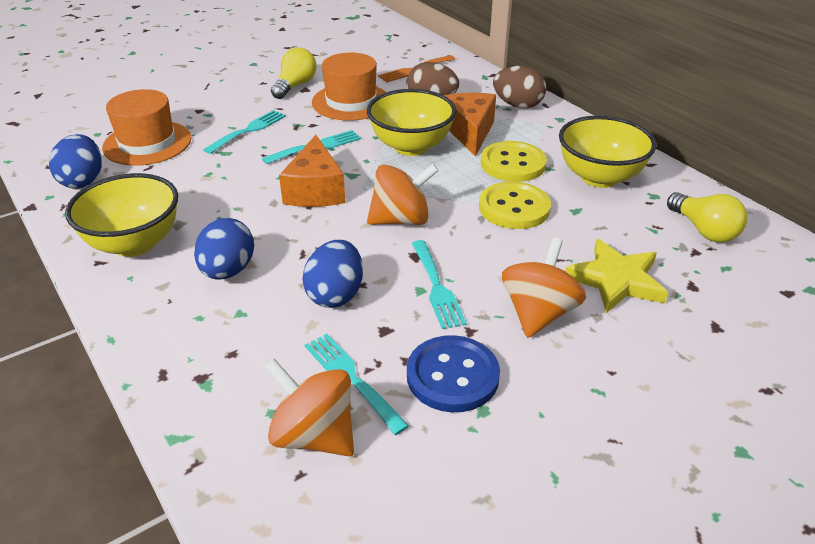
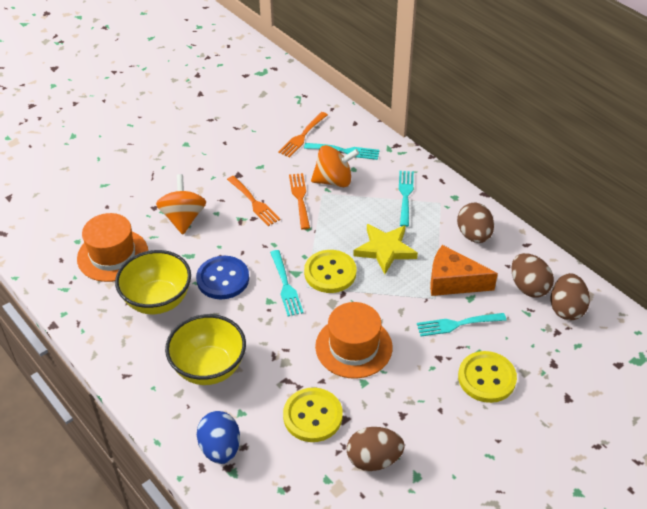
blue egg: [49,134,102,189] [194,218,254,280] [302,240,363,308] = 3 -> [197,411,240,464] = 1
brown egg: [407,62,459,95] [493,66,547,108] = 2 -> [347,427,404,471] [457,203,494,243] [511,253,554,298] [551,273,590,320] = 4
orange cheese: [279,135,346,207] [444,93,496,157] = 2 -> [430,245,498,296] = 1
orange fork: [378,55,455,82] = 1 -> [227,176,280,226] [278,112,328,158] [289,173,310,230] = 3
orange spinning top: [264,359,354,456] [367,164,439,225] [502,238,586,338] = 3 -> [156,174,206,234] [311,145,359,187] = 2
yellow bowl: [65,173,178,257] [367,89,456,156] [559,116,656,188] = 3 -> [115,250,191,314] [165,314,246,385] = 2
yellow button: [479,182,551,229] [481,141,547,182] = 2 -> [283,388,343,442] [304,250,356,293] [458,351,517,403] = 3
yellow light bulb: [271,47,317,99] [667,192,747,242] = 2 -> none = 0

